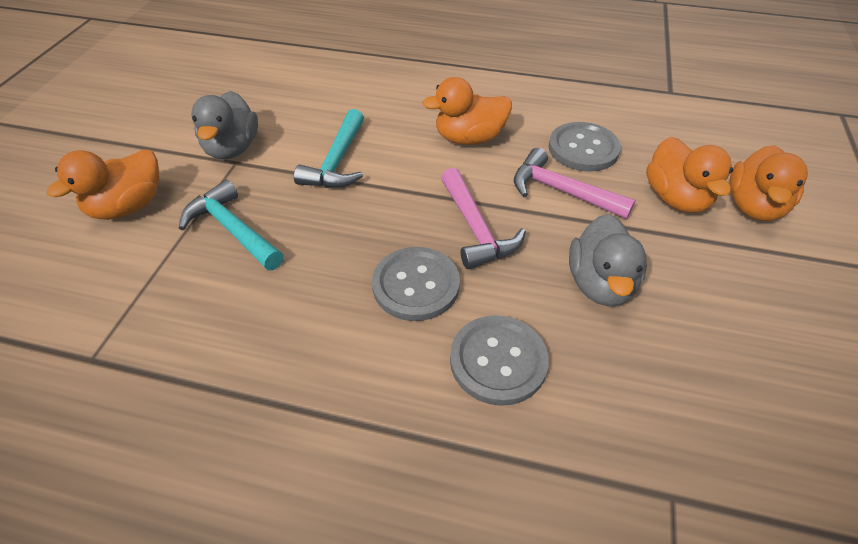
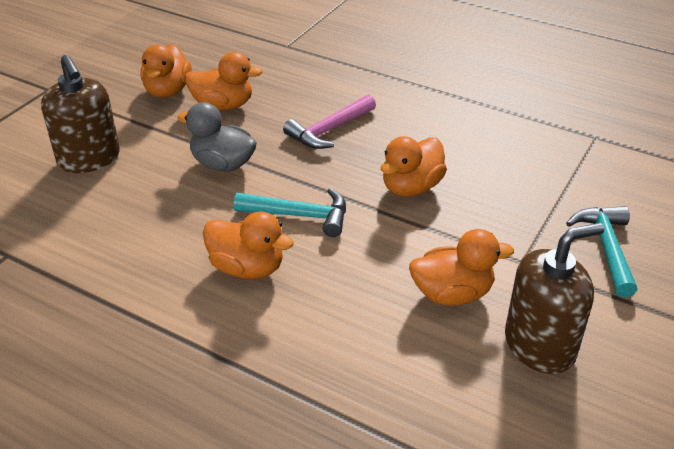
brown soap dispenser: none = 0 -> [41,55,120,173] [505,223,604,374] = 2
grey button: [372,247,460,321] [450,315,549,406] [549,122,621,171] = 3 -> none = 0
grey duck: [191,91,258,160] [569,214,647,307] = 2 -> [177,102,257,172] = 1
orange duck: [47,150,159,220] [422,77,512,145] [646,137,733,213] [729,145,808,221] = 4 -> [141,44,192,98] [185,52,263,110] [203,212,294,279] [381,136,447,197] [409,229,514,306] = 5
pink hammer: [441,168,526,269] [514,148,636,219] = 2 -> [283,94,376,149] = 1

